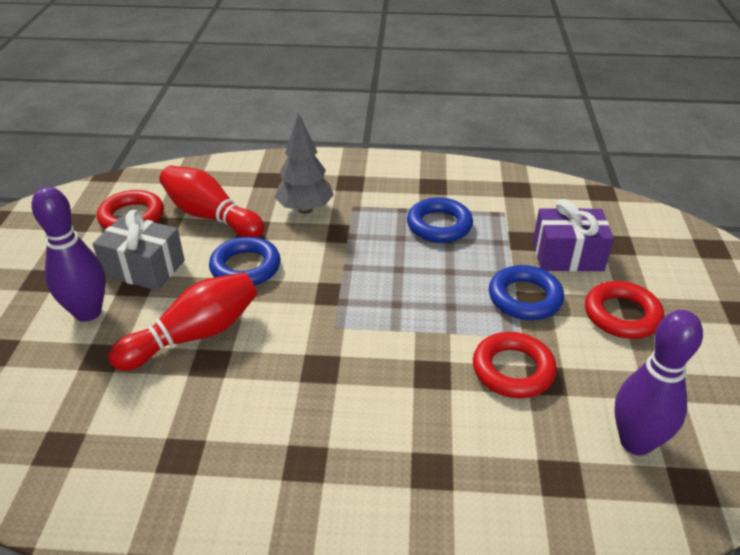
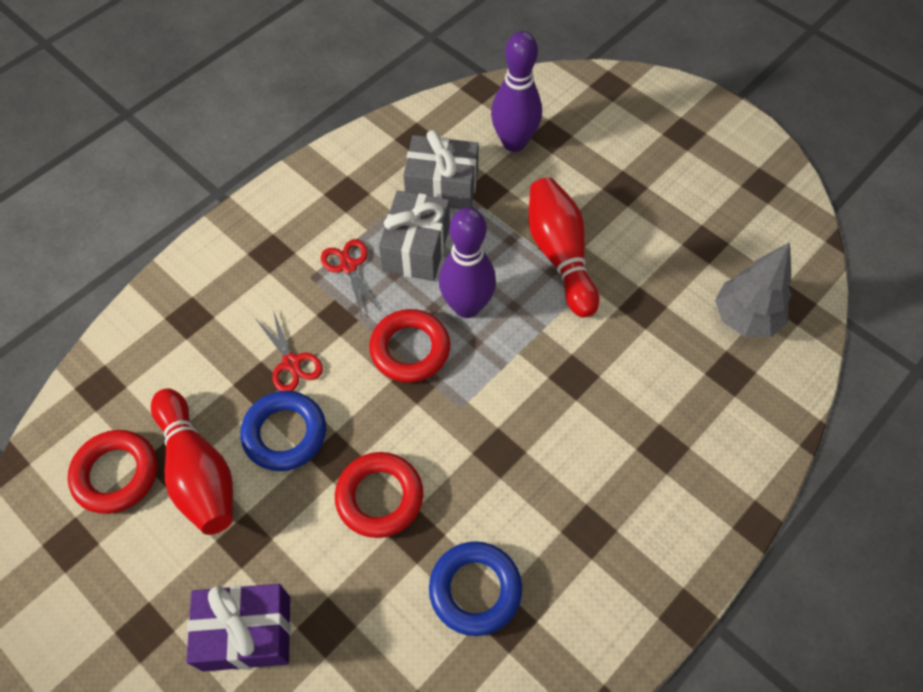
blue ring: [209,237,280,286] [407,197,473,243] [489,265,564,320] = 3 -> [240,391,326,471] [429,541,522,636] = 2
grey gift: [92,210,185,291] = 1 -> [379,190,450,281] [403,130,479,209] = 2
red scissors: none = 0 -> [256,310,323,391] [321,239,380,317] = 2

